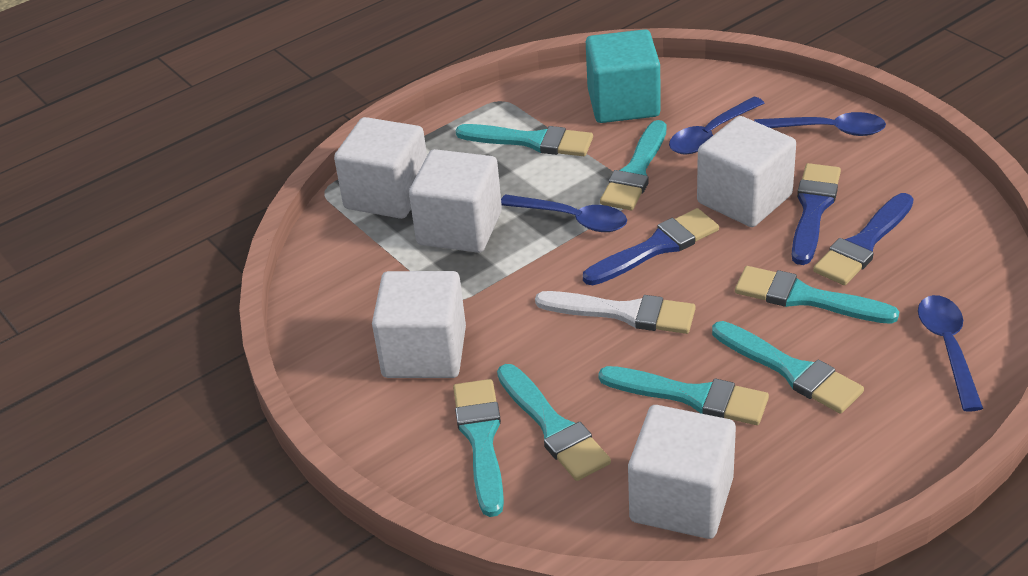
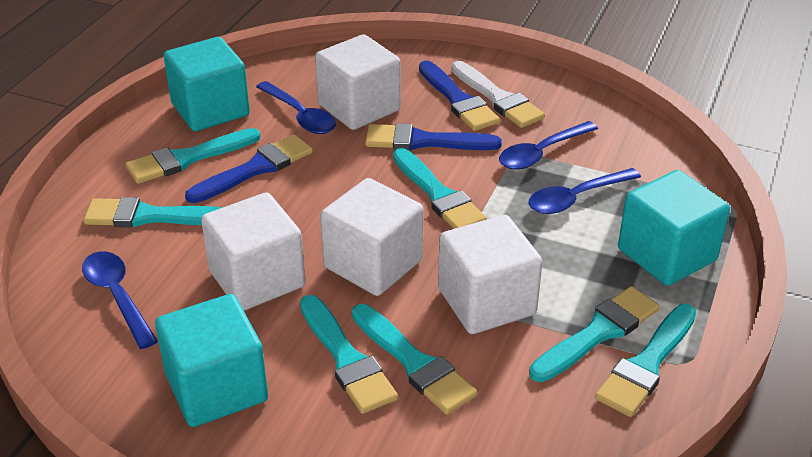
turquoise cube: [586,29,660,123] = 1 -> [155,294,268,427] [164,37,250,131] [618,170,730,286] = 3
white cube: [334,117,427,219] [372,271,466,378] [409,149,502,253] [628,405,736,539] [697,116,796,227] = 5 -> [201,193,305,311] [315,34,401,130] [320,178,423,296] [438,215,543,334] = 4

